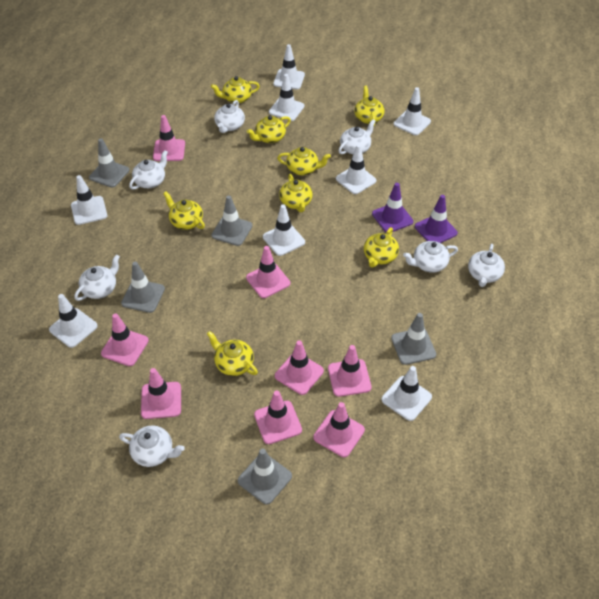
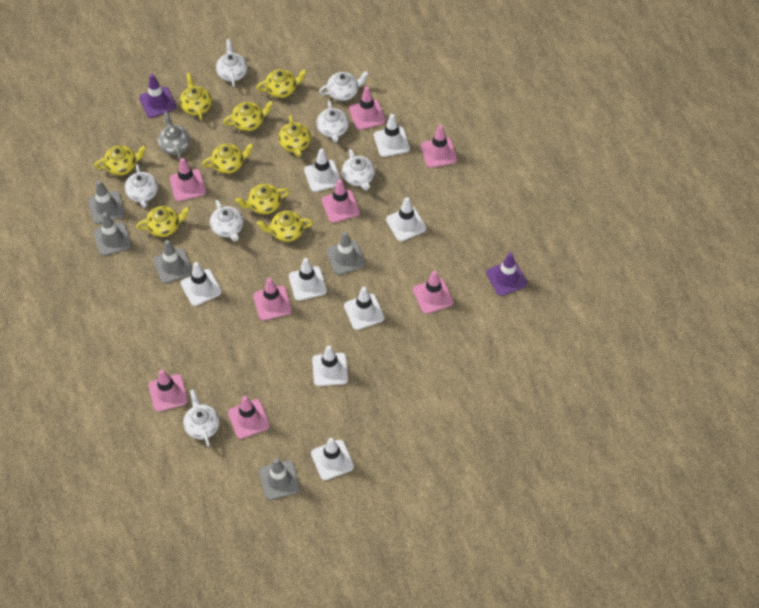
grey teapot: none = 0 -> [158,111,190,160] = 1
yellow teapot: [163,192,205,230] [207,331,258,376] [211,76,260,103] [247,115,291,143] [277,147,331,175] [279,174,313,212] [354,86,385,126] [364,227,399,268] = 8 -> [94,145,147,176] [136,206,190,237] [180,73,212,121] [202,143,254,174] [223,100,274,131] [235,184,290,214] [256,69,307,98] [257,211,313,242] [278,115,311,157] = 9

